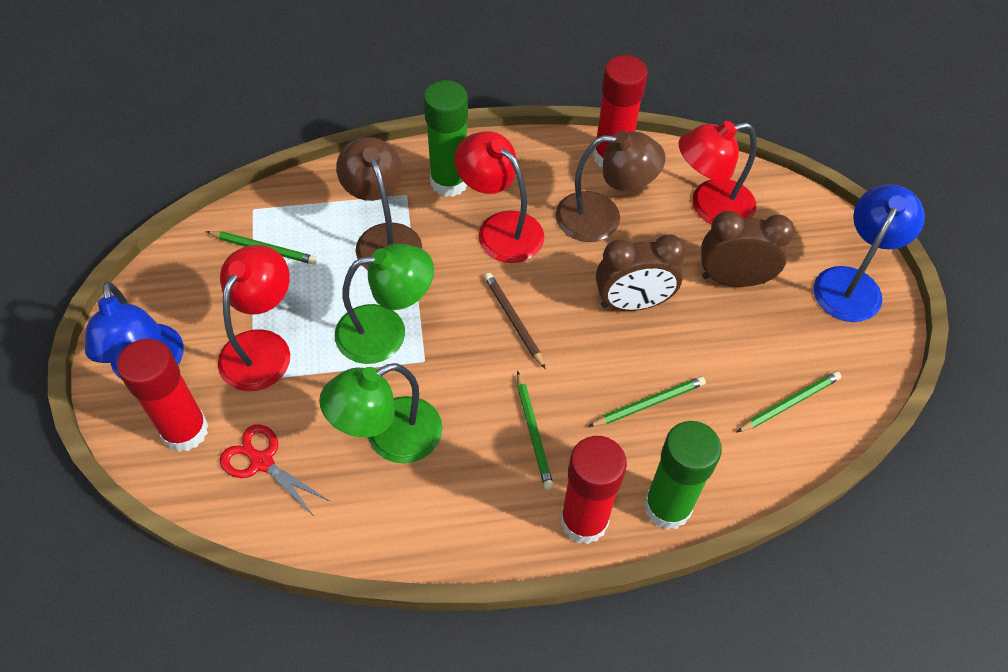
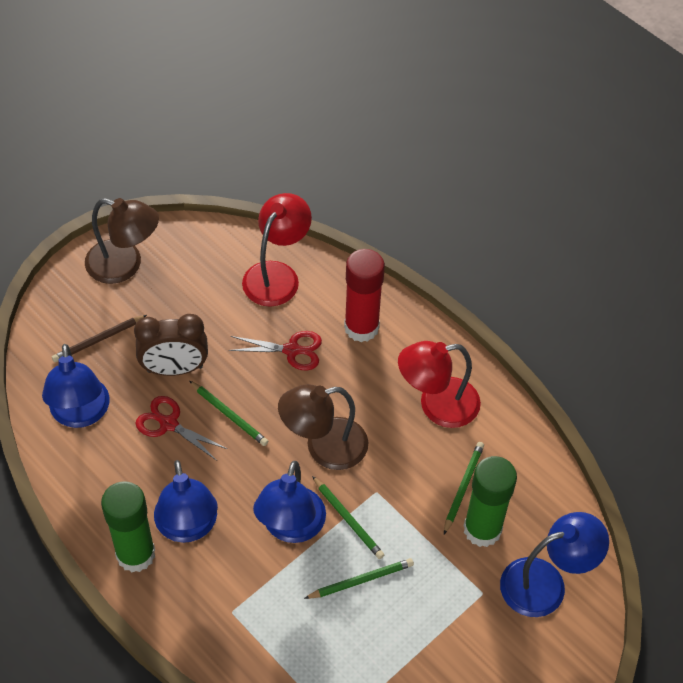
blue lamp: [85,282,184,379] [814,184,925,322] = 2 -> [42,344,110,428] [154,460,218,543] [253,461,326,543] [500,512,609,617] = 4
brown clock: [596,234,686,311] [701,211,795,287] = 2 -> [134,314,208,376] = 1
green lamp: [319,363,442,464] [335,244,434,364] = 2 -> none = 0
red glue stick: [117,339,209,452] [561,436,627,544] [593,55,648,167] = 3 -> [344,249,385,342] = 1
red lamp: [218,245,290,391] [455,131,544,263] [678,121,757,225] = 3 -> [242,193,312,307] [398,341,481,428] = 2
red scissors: [220,424,330,516] = 1 -> [136,396,227,461] [228,331,322,370] = 2

